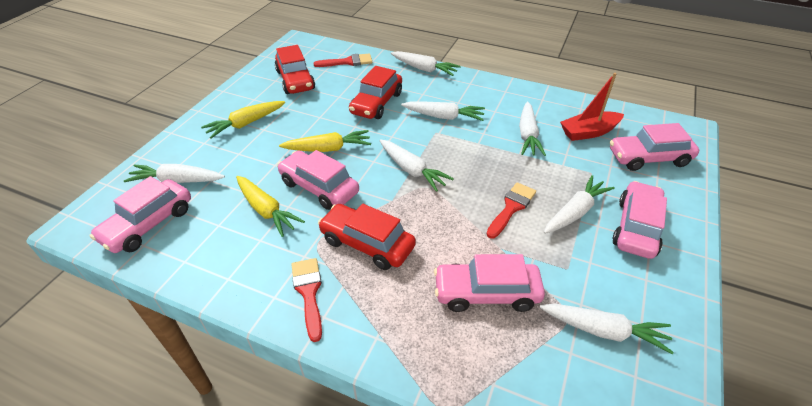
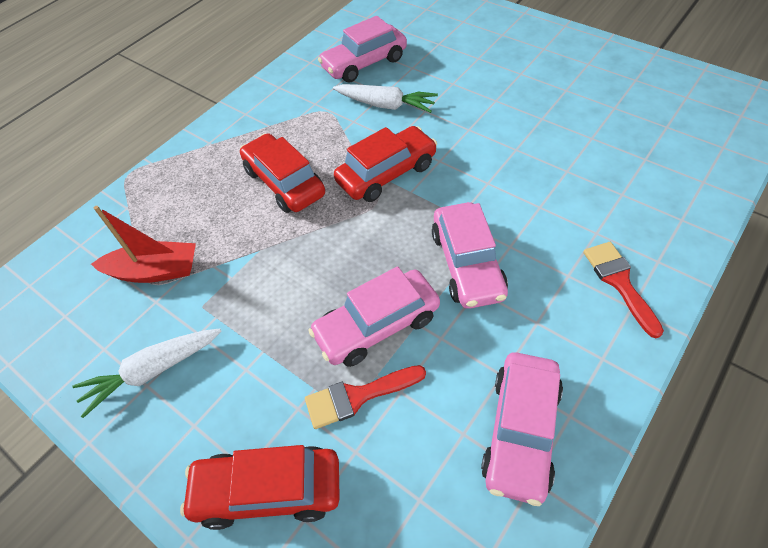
pink car: [90,176,191,253] [277,150,359,210] [434,254,545,312] [610,123,699,171] [612,181,667,259] = 5 -> [308,266,440,367] [318,16,407,83] [432,202,508,309] [481,352,563,506] = 4
red brush: [291,258,322,342] [314,54,372,67] [486,182,536,239] = 3 -> [305,365,426,429] [583,242,664,338] = 2
white carrot: [124,164,225,183] [379,139,454,192] [391,51,461,76] [401,102,485,121] [519,102,546,156] [540,304,674,354] [544,175,615,234] = 7 -> [72,328,221,418] [333,84,438,113] = 2
yellow carrot: [201,101,285,139] [236,176,305,237] [279,130,371,152] = 3 -> none = 0

